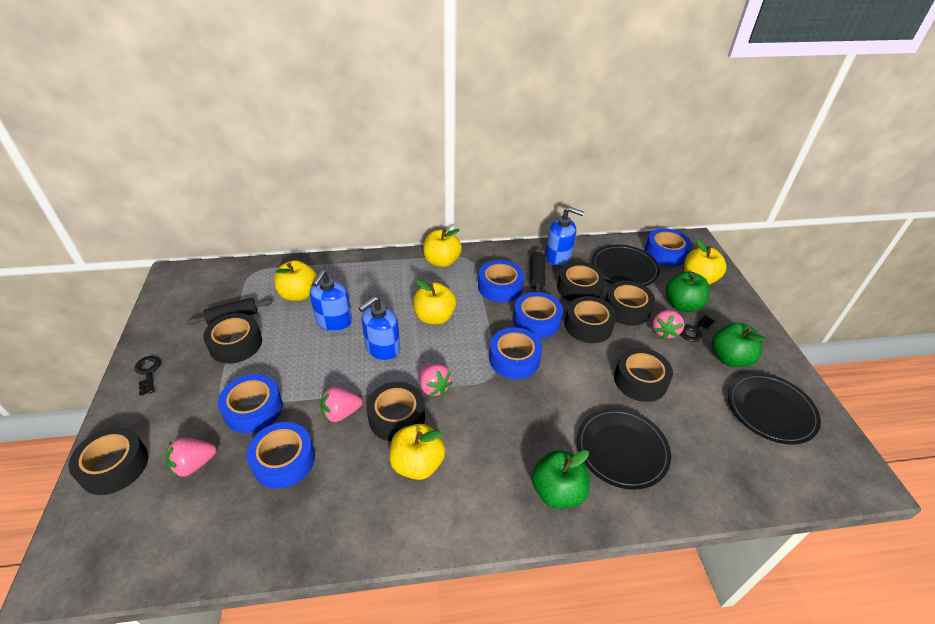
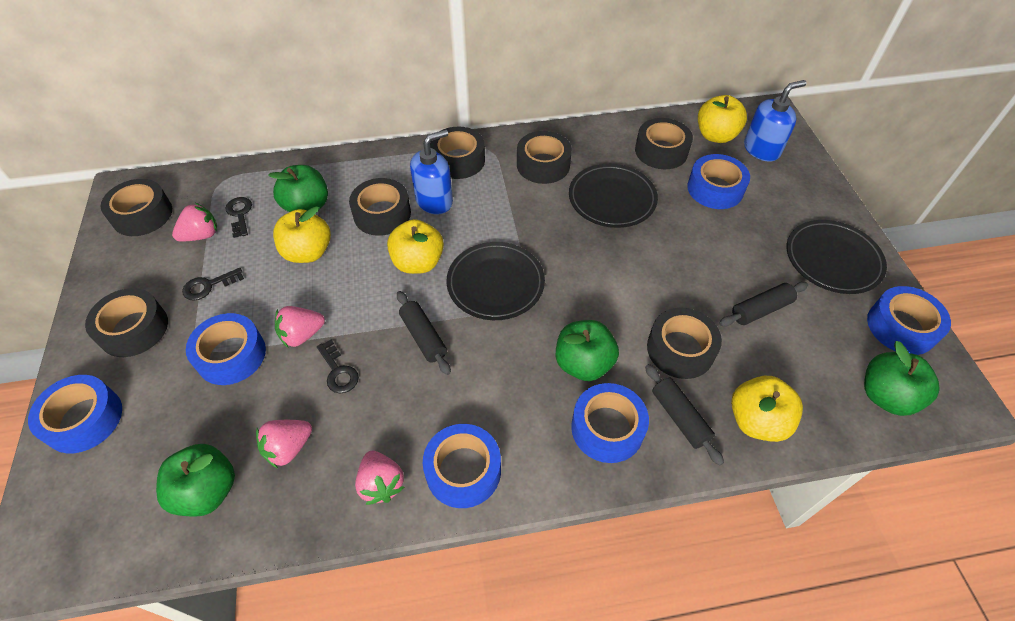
black key: [135,356,161,396] [680,315,715,342] = 2 -> [182,268,244,301] [225,197,252,238] [317,340,359,393] = 3
black rolling pin: [187,298,273,325] [530,247,545,292] = 2 -> [397,291,451,375] [645,364,724,466] [719,282,808,326] = 3
blue soap dispenser: [310,270,352,331] [358,296,400,360] [545,207,584,266] = 3 -> [410,130,453,214] [744,80,806,162] = 2
green apple: [532,450,590,509] [666,272,710,312] [712,322,767,367] = 3 -> [156,444,235,517] [268,165,328,212] [556,320,619,381] [864,341,940,416] = 4
yellow apple: [274,260,317,301] [389,424,445,480] [413,279,456,325] [423,229,462,267] [684,239,727,285] = 5 -> [273,206,331,263] [387,219,444,274] [698,95,747,143] [731,376,803,442] = 4

